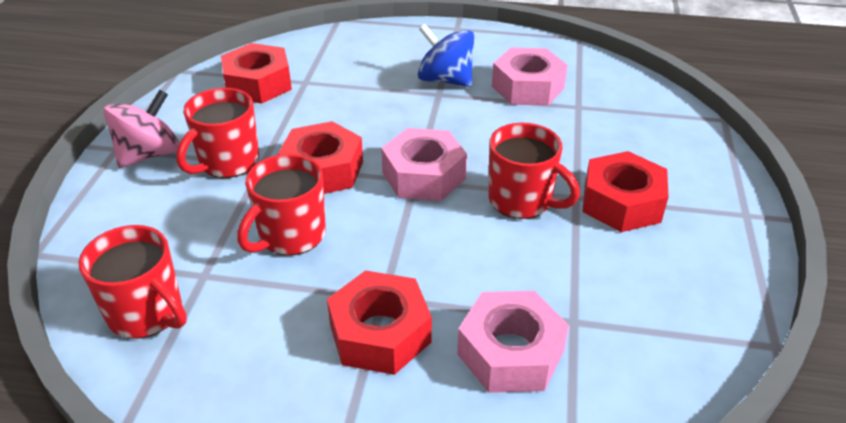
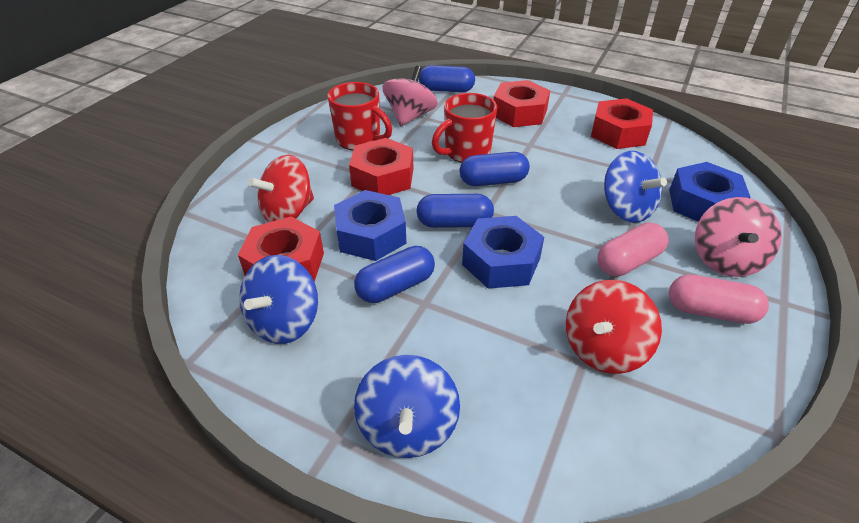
blue capsule: none = 0 -> [354,246,435,303] [416,194,494,228] [419,65,475,92] [460,152,530,186] = 4
blue nut: none = 0 -> [334,190,407,261] [462,216,544,289] [669,162,750,222] = 3
blue spinning top: [418,24,474,87] = 1 -> [239,255,318,344] [354,355,460,458] [604,151,667,223] = 3
pink capsule: none = 0 -> [597,222,669,276] [669,275,769,324] = 2
pink nut: [381,128,467,201] [457,291,569,393] [492,47,568,106] = 3 -> none = 0
pink spinning top: [103,90,179,168] = 1 -> [382,66,438,126] [695,197,782,277] = 2
red mug: [79,225,187,339] [176,88,259,178] [237,154,326,255] [489,123,580,219] = 4 -> [328,82,392,150] [432,93,497,163] = 2
red spinning top: none = 0 -> [248,155,314,222] [566,280,662,374] = 2

